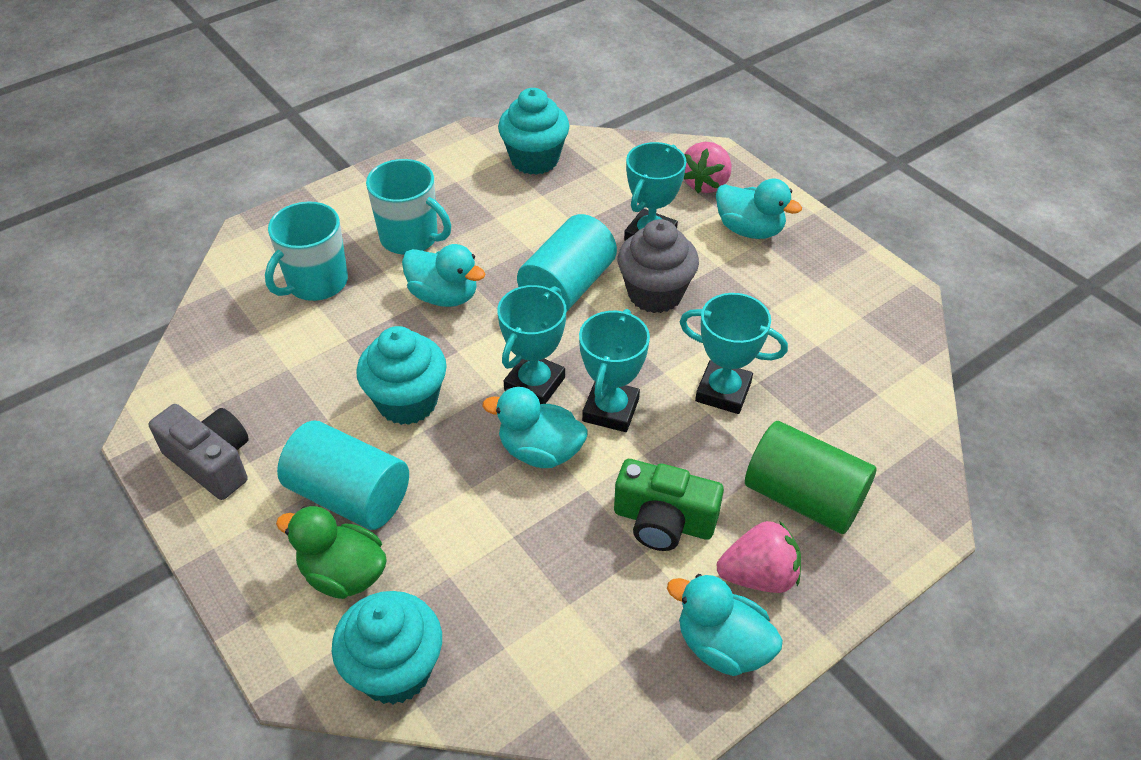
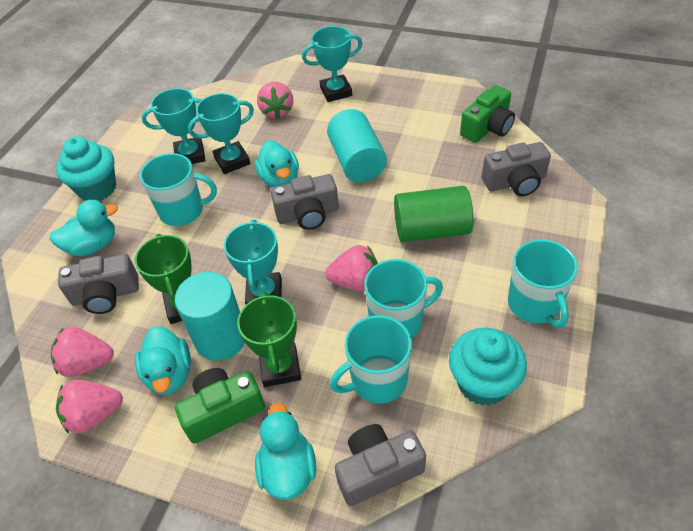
green camera: [614,459,724,551] = 1 -> [175,368,265,444] [460,85,515,143] = 2
green duck: [276,506,387,599] = 1 -> none = 0
green trophy: none = 0 -> [135,234,192,324] [237,291,301,387] = 2
grey camera: [149,404,249,500] = 1 -> [58,254,139,314] [271,174,339,230] [335,424,426,506] [482,142,551,196] = 4
grey cupcake: [618,219,699,313] = 1 -> none = 0
pink strawberry: [683,142,732,193] [716,521,801,593] = 2 -> [51,327,114,377] [56,380,123,434] [257,82,293,119] [325,245,378,292] = 4
turquoise cupcake: [332,591,442,705] [356,326,447,425] [498,88,570,175] = 3 -> [56,136,116,201] [449,328,527,406] = 2
turquoise mug: [265,201,348,301] [366,159,451,255] = 2 -> [140,153,217,226] [330,315,412,404] [364,259,443,339] [508,240,578,328] = 4

